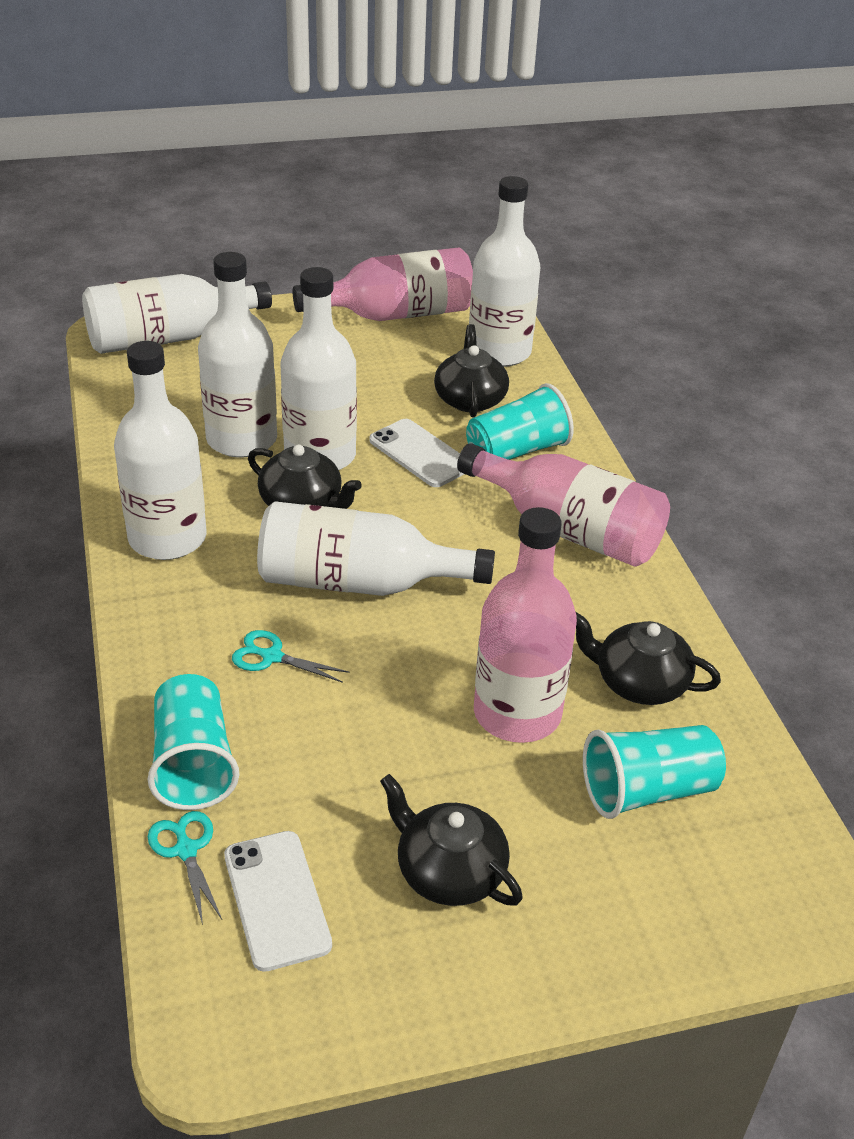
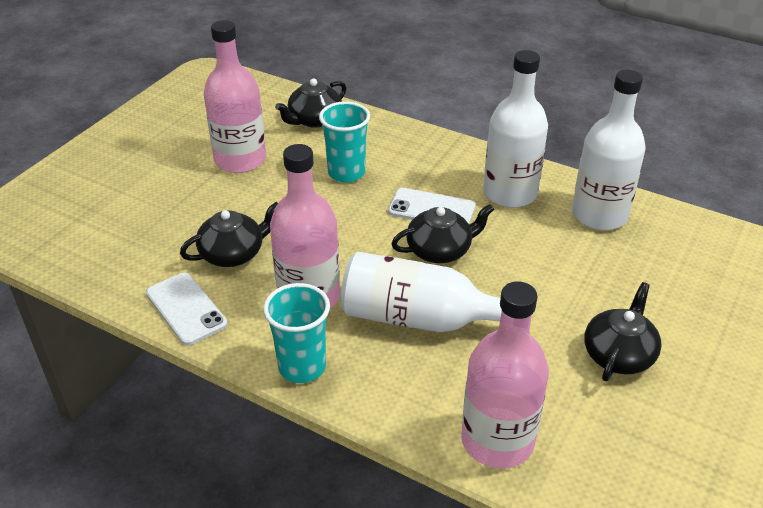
turquoise cup: [148,674,239,810] [466,383,574,460] [583,725,726,819] = 3 -> [263,283,330,383] [319,101,370,183] = 2
turquoise scissors: [148,811,222,925] [232,630,349,683] = 2 -> none = 0
white bottle: [82,274,272,354] [114,341,206,560] [198,252,277,458] [257,501,495,596] [280,267,357,470] [469,176,540,367] = 6 -> [341,252,502,332] [483,50,548,208] [572,70,645,230] = 3

